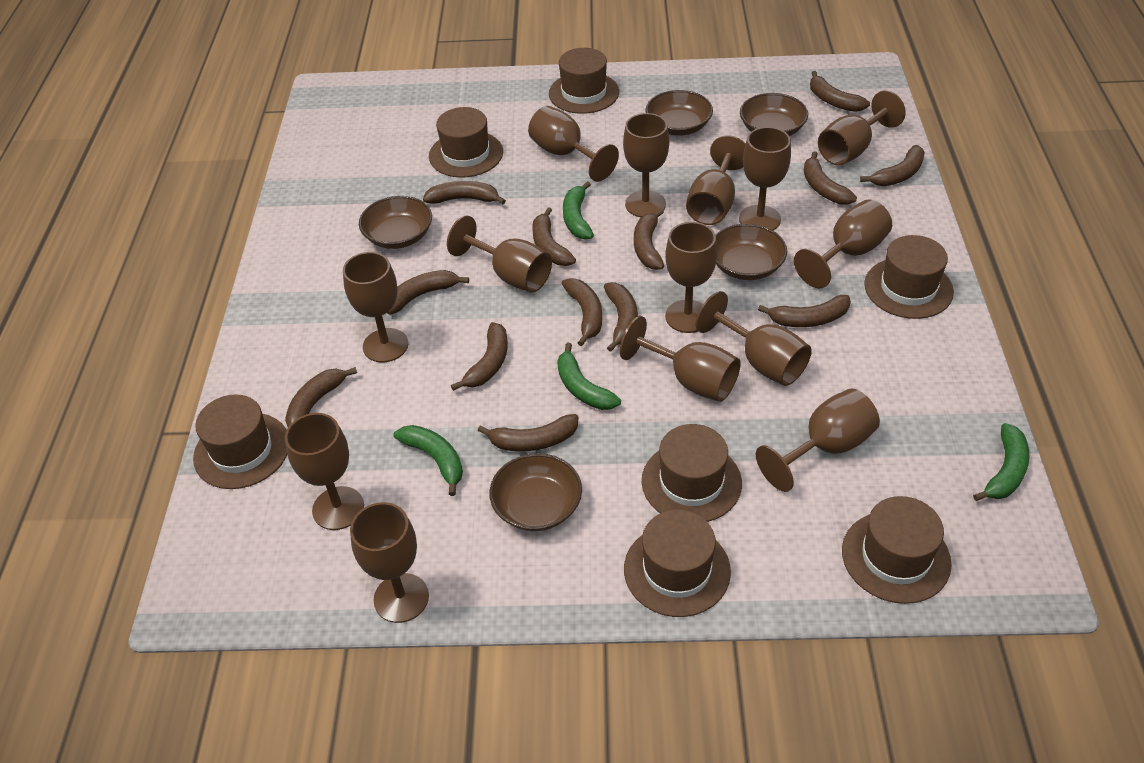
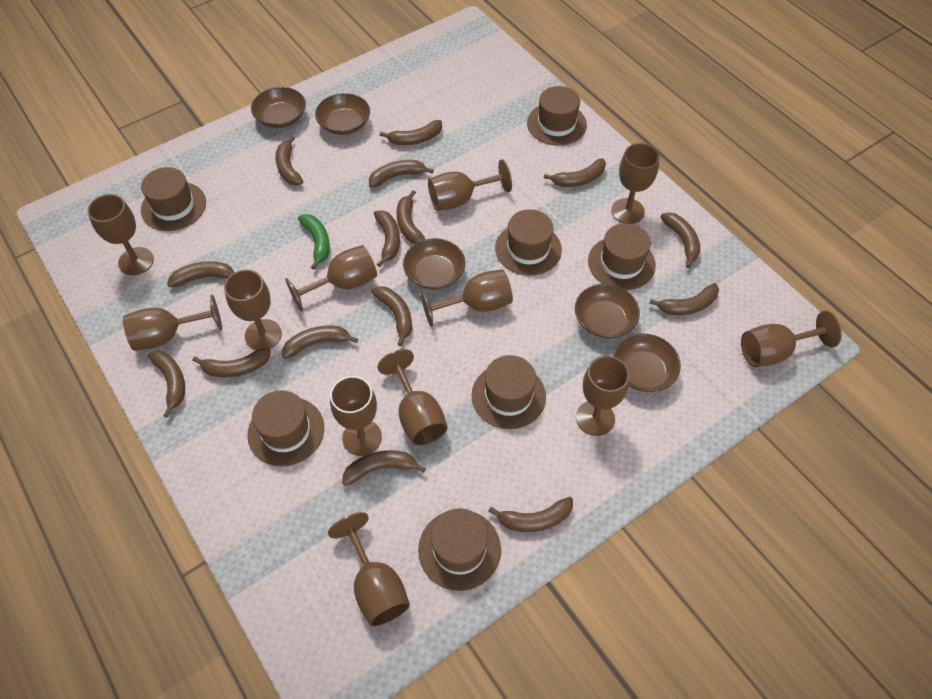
brown banana: [285,367,357,427] [387,270,469,314] [423,181,506,204] [451,322,508,391] [478,414,579,452] [532,207,576,266] [562,278,602,346] [604,282,638,352] [634,208,664,270] [758,295,851,327] [804,152,857,204] [810,71,870,112] [860,145,925,186] = 13 -> [148,351,185,417] [167,261,234,287] [192,347,271,377] [276,136,303,185] [282,326,358,359] [342,450,426,486] [369,160,434,188] [371,286,412,346] [374,210,400,267] [380,120,442,145] [397,190,425,244] [488,497,573,532] [543,158,606,187] [649,283,719,315] [660,212,700,268] = 15
brown goblet: [285,413,364,530] [343,252,408,362] [350,502,429,623] [447,216,552,292] [528,106,619,182] [620,316,741,402] [623,113,669,217] [665,222,717,333] [686,135,745,225] [696,291,812,386] [739,127,791,231] [756,388,880,492] [794,199,892,288] [818,90,906,165] = 14 -> [87,194,154,275] [123,294,222,351] [224,269,282,350] [285,245,377,312] [328,512,410,627] [330,376,382,456] [378,349,448,446] [421,269,513,327] [428,159,512,211] [576,356,630,436] [611,143,660,224] [741,311,841,367] = 12
green banana: [393,425,463,496] [557,343,621,410] [563,181,594,240] [973,423,1030,501] = 4 -> [298,214,330,270] = 1

